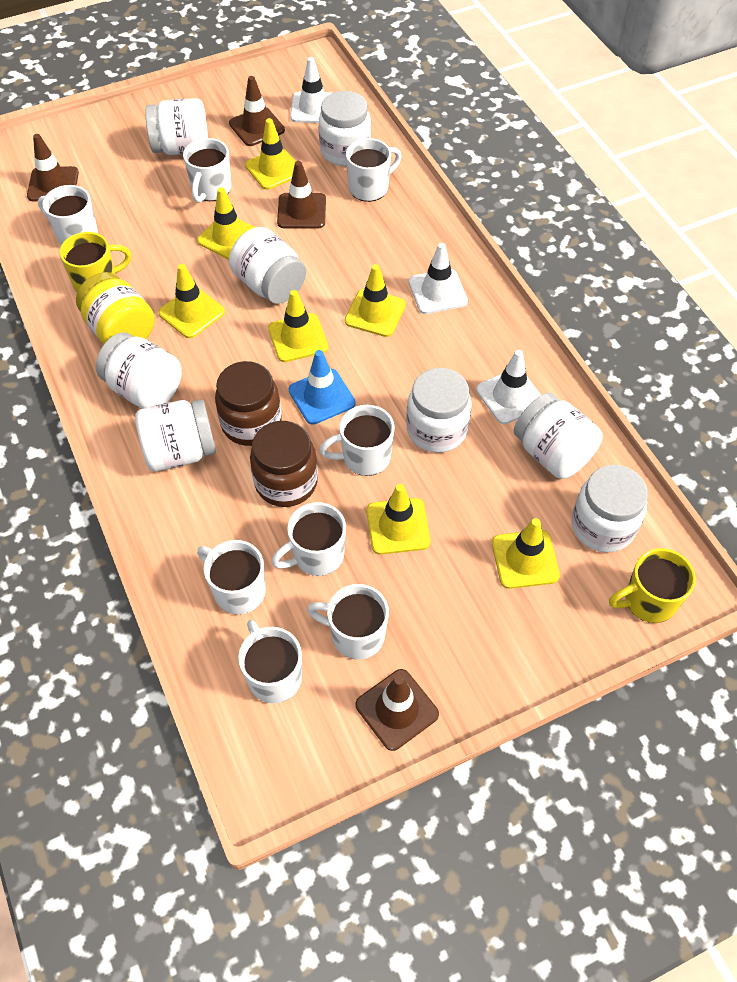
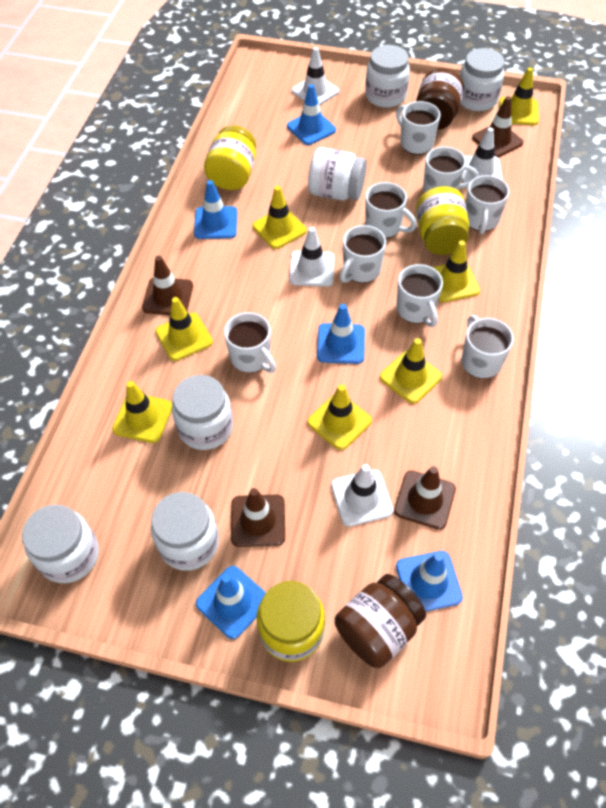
blue traffic cone: [288,350,356,425] = 1 -> [194,180,237,239] [196,566,266,639] [287,84,336,145] [317,304,365,364] [396,551,463,612] = 5
white jar: [96,332,182,409] [135,399,216,472] [145,98,208,155] [229,227,306,304] [319,91,371,166] [406,368,472,453] [514,393,603,479] [571,465,648,552] = 8 -> [22,505,99,583] [151,492,219,571] [172,375,233,450] [308,147,367,200] [365,45,410,108] [460,48,504,111] = 6
white traffic cone: [290,57,332,123] [409,243,468,314] [476,350,541,424] = 3 -> [289,227,335,287] [292,47,339,106] [331,464,393,527] [462,127,503,183] = 4
yellow jar: [76,272,155,344] = 1 -> [204,125,256,190] [257,581,325,662] [416,186,469,255] = 3
yellow mug: [59,232,132,292] [609,548,696,623] = 2 -> none = 0

